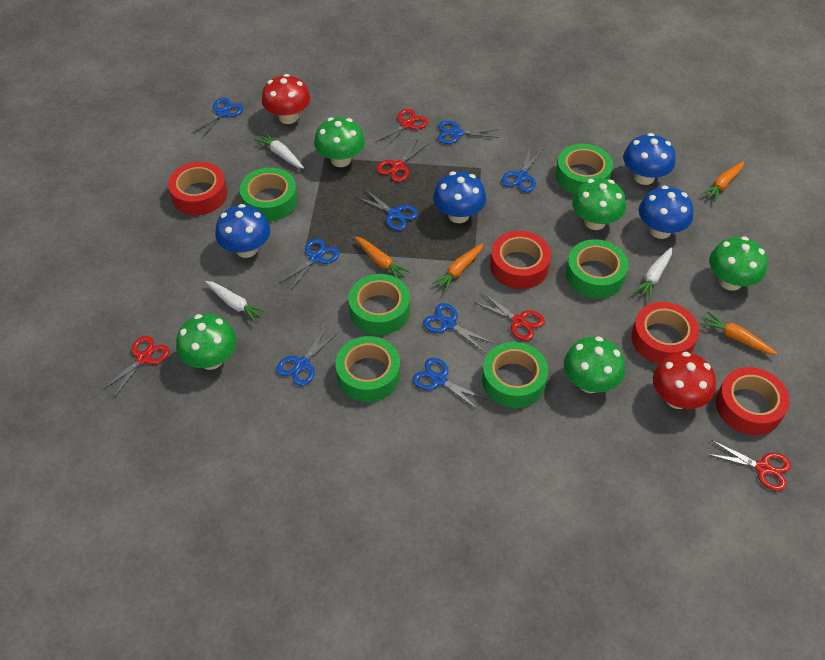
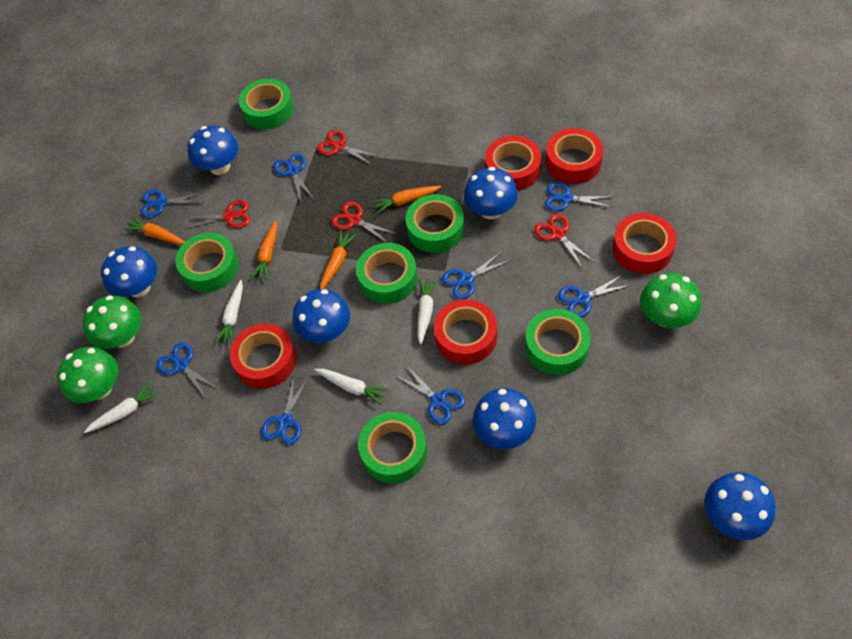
blue mushroom: [215,204,270,258] [433,171,486,223] [623,133,675,185] [639,185,693,239] = 4 -> [101,246,157,297] [188,126,238,175] [293,289,350,343] [464,167,518,220] [473,388,536,449] [705,472,776,540] = 6
green mushroom: [176,314,237,370] [314,117,365,167] [564,336,625,393] [572,178,626,230] [709,236,768,291] = 5 -> [57,347,118,403] [83,295,141,349] [640,273,701,328] = 3
red mushroom: [262,74,310,124] [653,352,716,409] = 2 -> none = 0
red scissors: [102,336,169,397] [374,109,428,149] [377,139,429,182] [474,292,545,341] [707,440,791,491] = 5 -> [185,200,250,229] [317,130,378,165] [331,202,396,243] [534,214,593,269] = 4
red tape: [168,162,227,215] [490,231,551,289] [631,302,699,364] [716,367,790,435] = 4 -> [230,323,296,389] [434,299,497,364] [485,136,541,191] [546,128,603,184] [612,213,677,274] = 5
white carrot: [205,281,267,323] [254,131,304,169] [634,247,672,300] = 3 -> [84,382,159,433] [216,280,243,344] [315,369,389,405] [418,279,436,345] = 4

